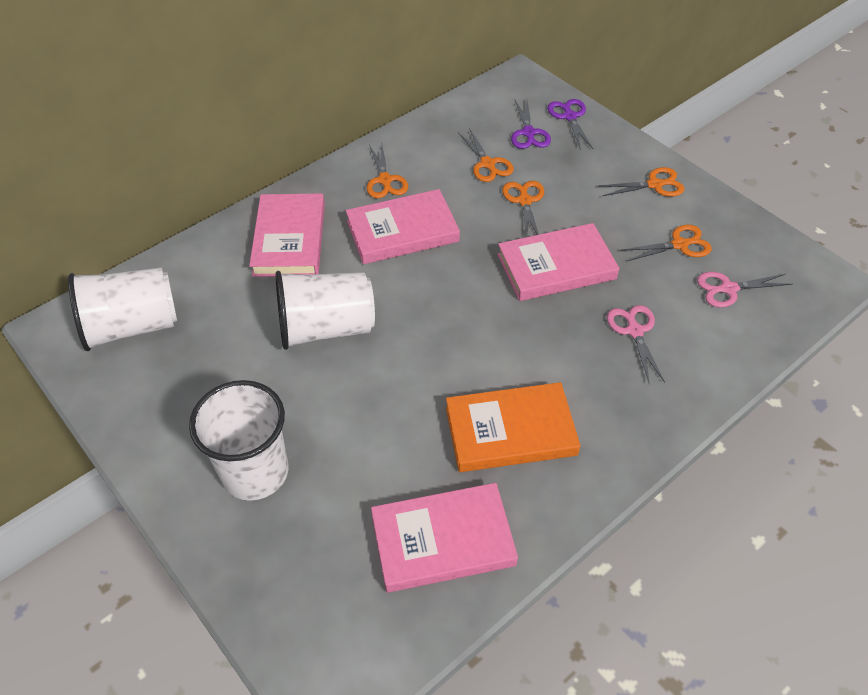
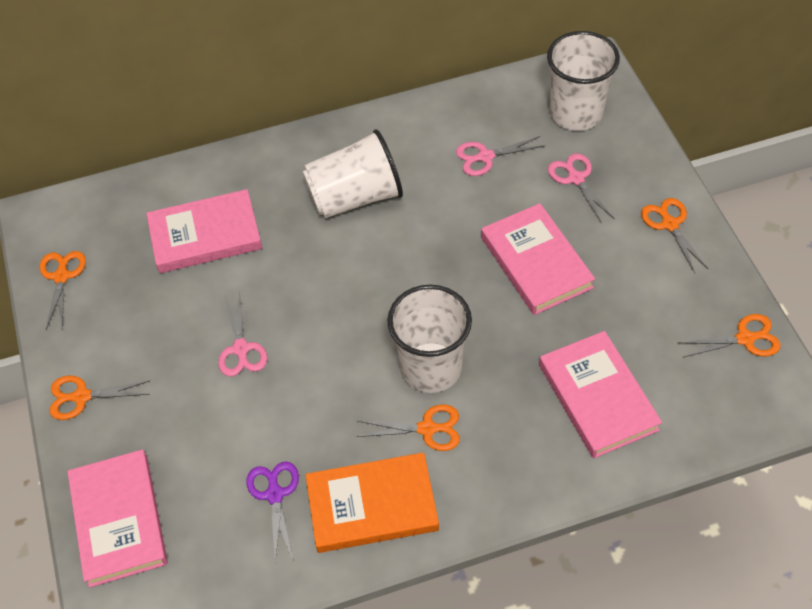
pink scissors: [607,305,665,383] [697,272,793,308] = 2 -> [218,292,267,377] [456,136,544,176] [548,153,615,224] = 3
purple scissors: [511,100,551,149] [547,99,593,150] = 2 -> [246,461,299,562] = 1

